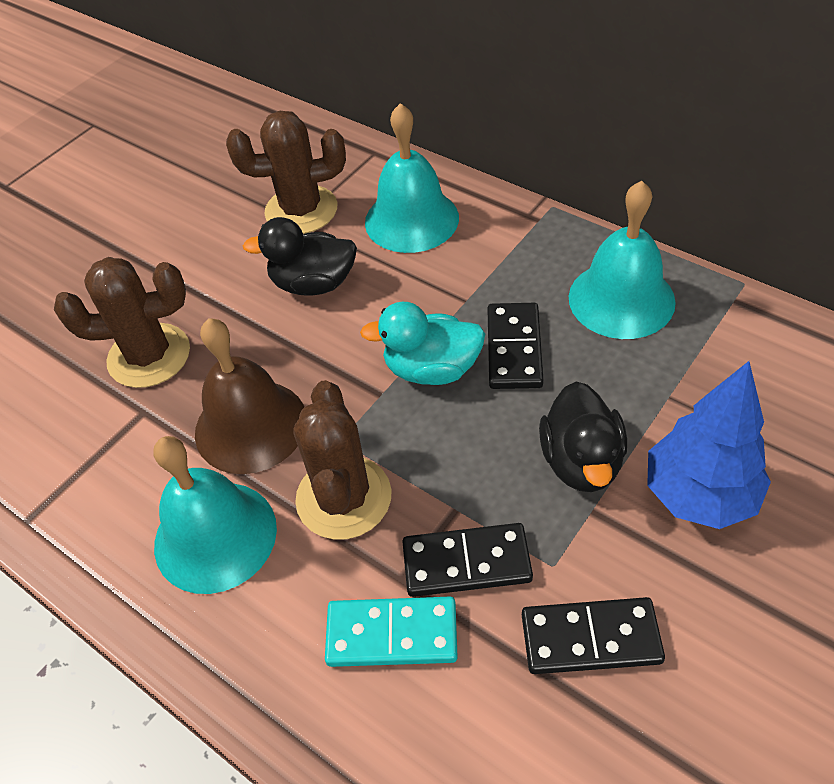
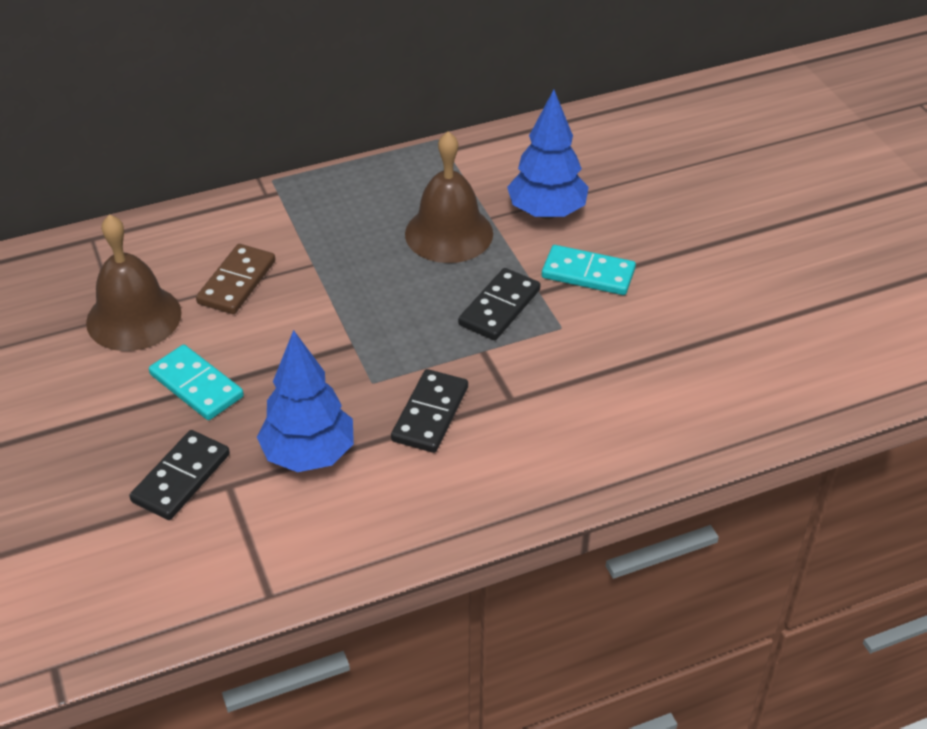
black duck: [243,217,357,295] [539,381,627,492] = 2 -> none = 0
blue tree: [647,361,771,529] = 1 -> [257,330,354,472] [507,90,589,219] = 2
brown bell: [195,318,304,474] = 1 -> [86,214,182,351] [405,132,493,263] = 2
brown cactus: [54,257,190,388] [226,111,346,234] [294,380,392,540] = 3 -> none = 0
brown domino: none = 0 -> [196,244,275,314] = 1
turquoise bell: [153,436,277,594] [365,103,459,253] [569,181,676,339] = 3 -> none = 0
turquoise domino: [325,597,458,667] = 1 -> [149,345,244,420] [542,245,636,295] = 2
turquoise duck: [360,302,485,385] = 1 -> none = 0

